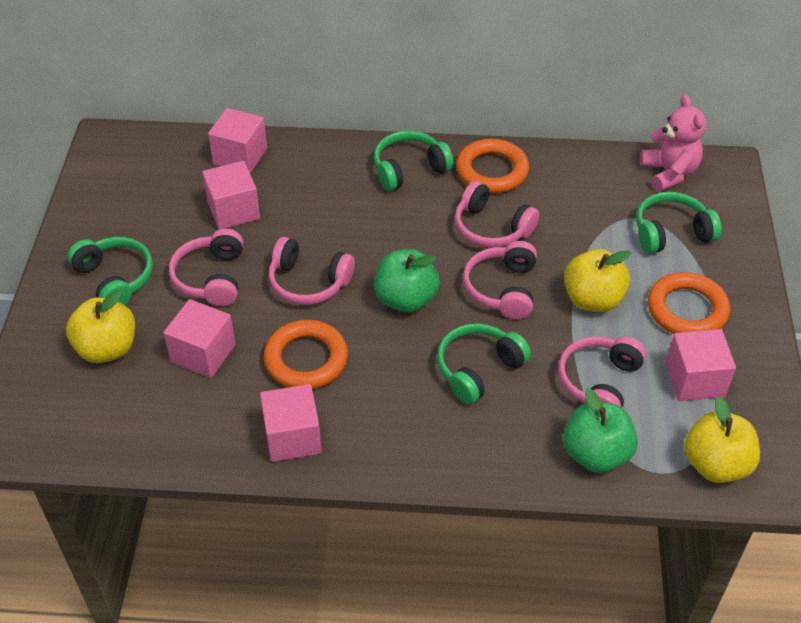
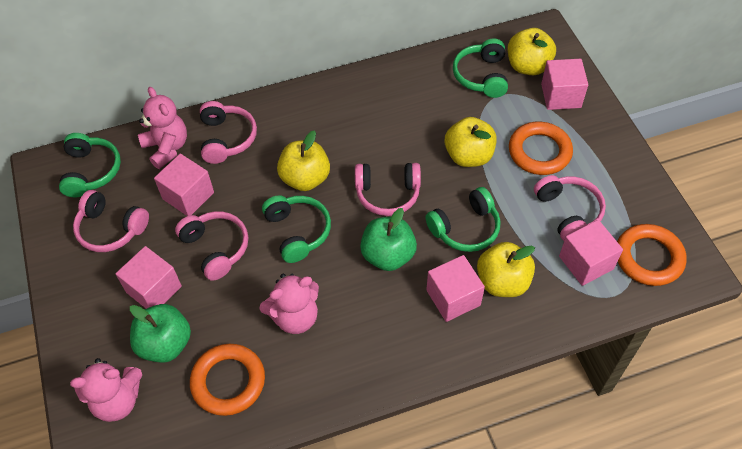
pink teddy bear: [640,95,706,192] = 1 -> [70,358,142,422] [138,87,187,169] [259,274,319,334] = 3
yellow apple: [66,290,135,363] [564,249,631,312] [684,396,760,483] = 3 -> [277,130,330,191] [445,117,496,167] [477,242,535,297] [508,28,556,75] = 4

